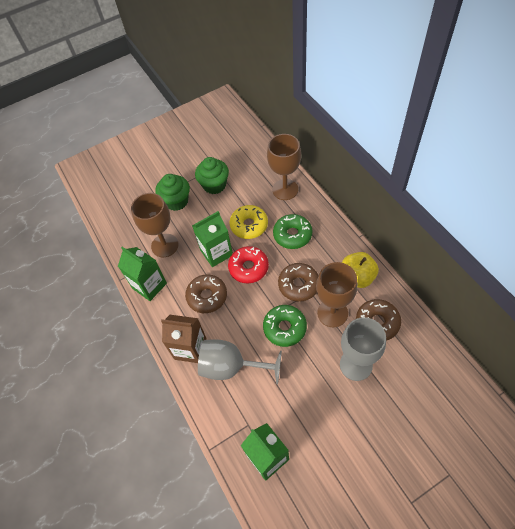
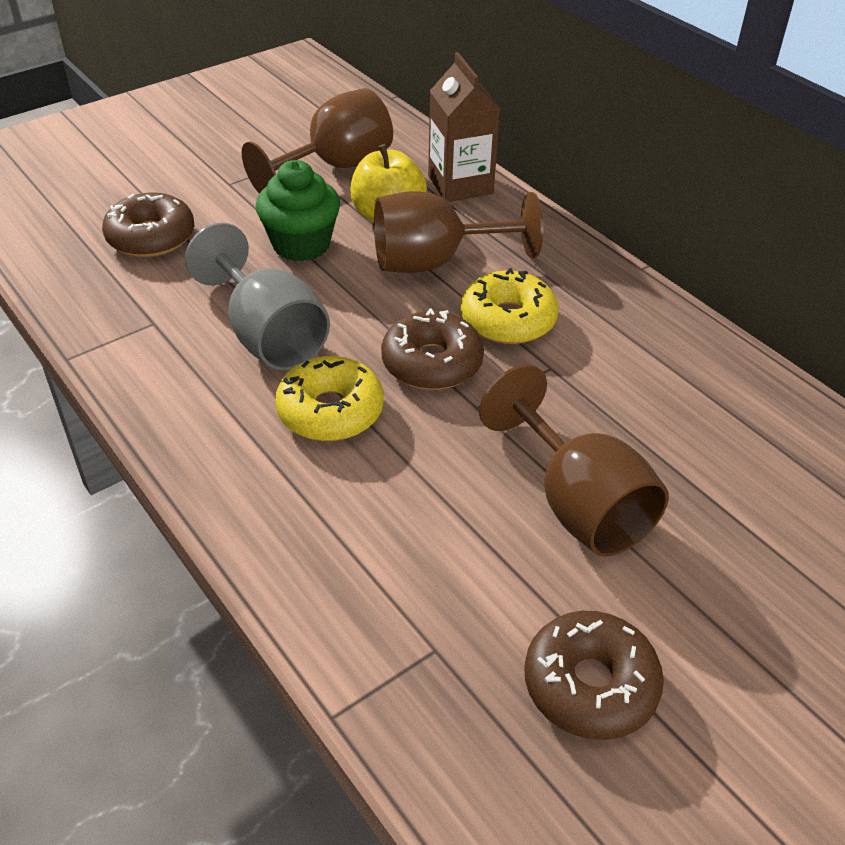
green carton: [118,247,167,301] [192,211,233,267] [241,423,289,481] = 3 -> none = 0
green cupcake: [155,174,190,211] [195,157,229,194] = 2 -> [256,160,340,262] = 1
green donut: [263,305,307,347] [273,214,312,249] = 2 -> none = 0
grey goblet: [198,339,282,384] [340,317,386,381] = 2 -> [185,223,330,370] = 1
red donut: [228,246,269,283] = 1 -> none = 0
yellow donut: [229,205,268,239] = 1 -> [275,356,384,441] [461,268,559,344] = 2

